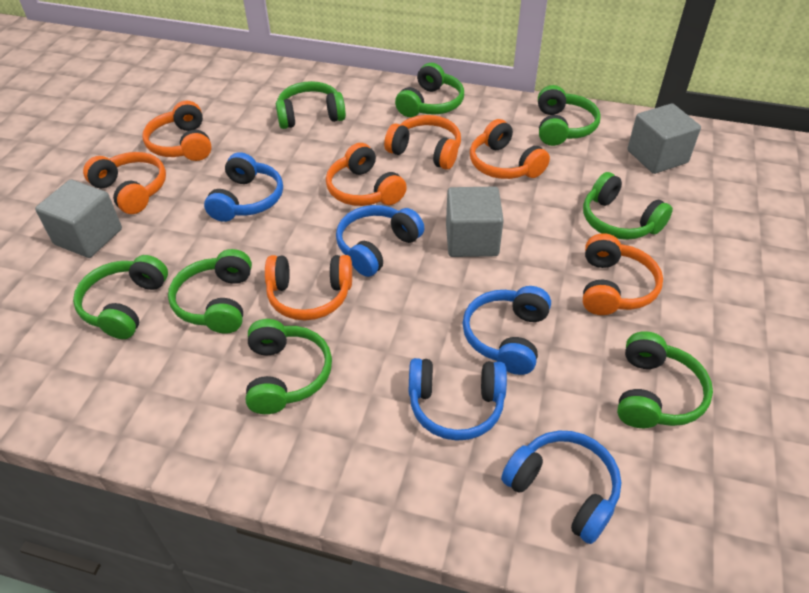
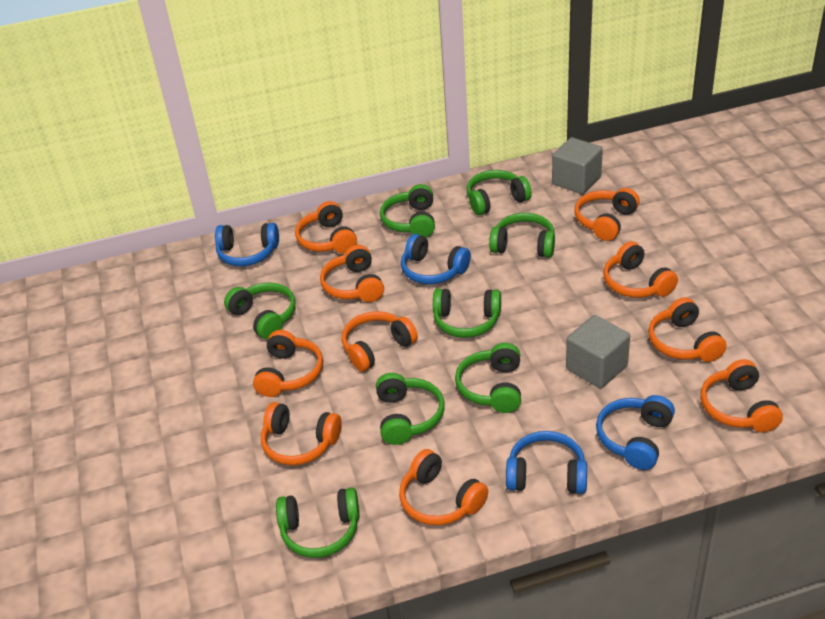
blue headphones: [204,152,283,222] [336,205,424,277] [409,358,507,441] [463,286,551,375] [501,431,622,544] = 5 -> [215,223,279,266] [401,234,471,284] [506,431,587,494] [596,395,675,470] = 4
grey cube: [35,179,122,258] [446,187,504,257] [627,103,701,174] = 3 -> [552,137,603,194] [566,315,630,389] = 2
orange headphones: [83,152,166,214] [143,101,212,161] [265,255,352,321] [326,143,407,206] [384,115,461,170] [470,119,550,179] [583,233,663,315] = 7 -> [253,330,323,397] [261,402,341,465] [295,201,357,253] [320,245,384,302] [342,311,418,372] [399,449,488,525] [575,188,640,241] [604,241,678,298] [648,297,727,362] [700,359,783,432] = 10

